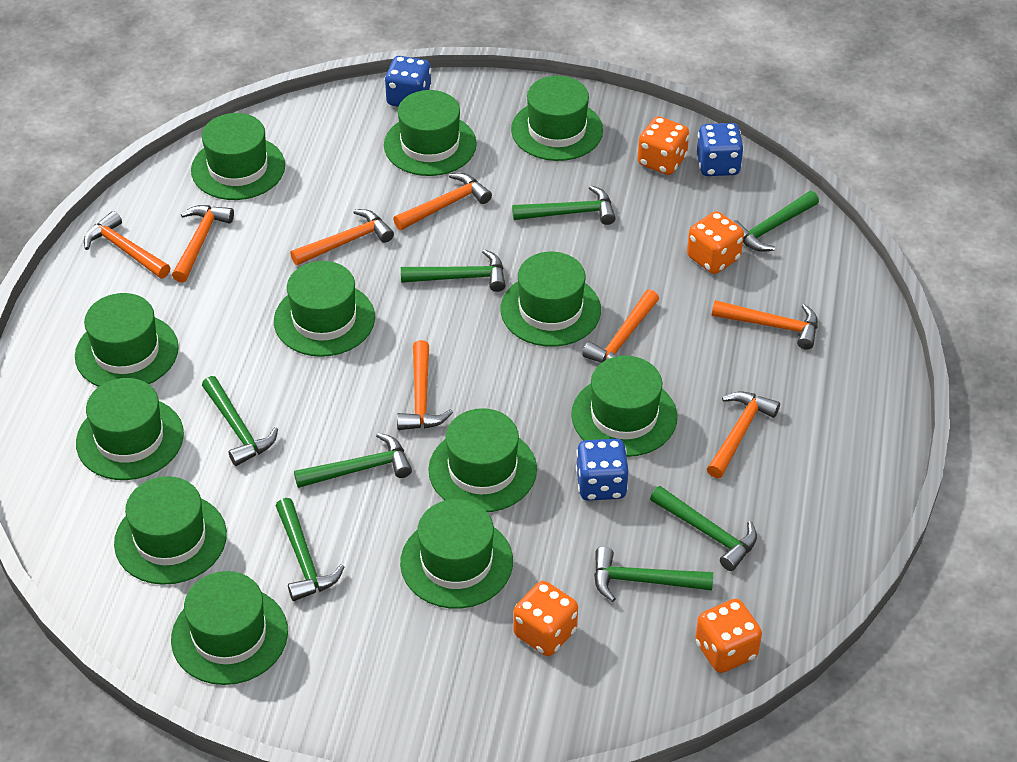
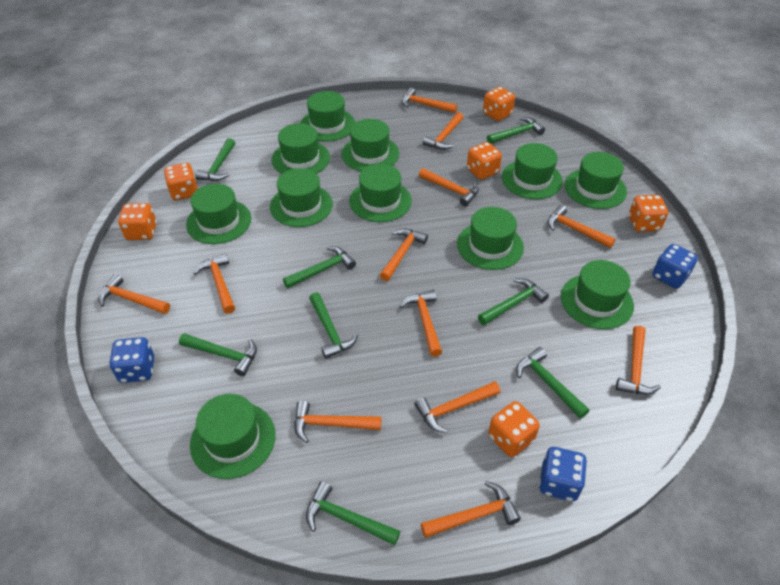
green hat: [75,293,179,387] [76,378,184,480] [114,476,227,585] [171,571,288,685] [191,113,285,200] [274,261,375,357] [384,90,477,176] [400,499,513,608] [428,408,537,512] [501,252,601,347] [511,76,603,161] [571,356,677,457] = 12 -> [186,184,251,244] [190,394,276,479] [270,168,333,227] [271,123,330,174] [301,91,355,142] [341,119,399,171] [349,164,412,222] [457,207,524,270] [502,143,563,199] [561,260,634,329] [564,152,627,209] = 11
orange dice: [513,581,578,656] [638,116,689,175] [687,211,744,274] [695,599,762,673] = 4 -> [118,203,157,240] [164,163,198,200] [467,142,502,180] [483,87,515,121] [488,401,540,457] [629,195,668,232] = 6
orange hammer: [84,211,170,278] [172,205,234,283] [290,209,394,265] [393,173,492,230] [397,340,453,430] [582,290,659,363] [707,391,780,478] [712,300,818,350] = 8 -> [98,274,170,314] [193,253,235,314] [294,400,381,443] [380,229,428,281] [400,290,442,357] [402,88,457,113] [414,381,500,433] [419,168,479,207] [421,481,521,538] [423,112,464,150] [548,205,616,248] [616,326,661,395] = 12

